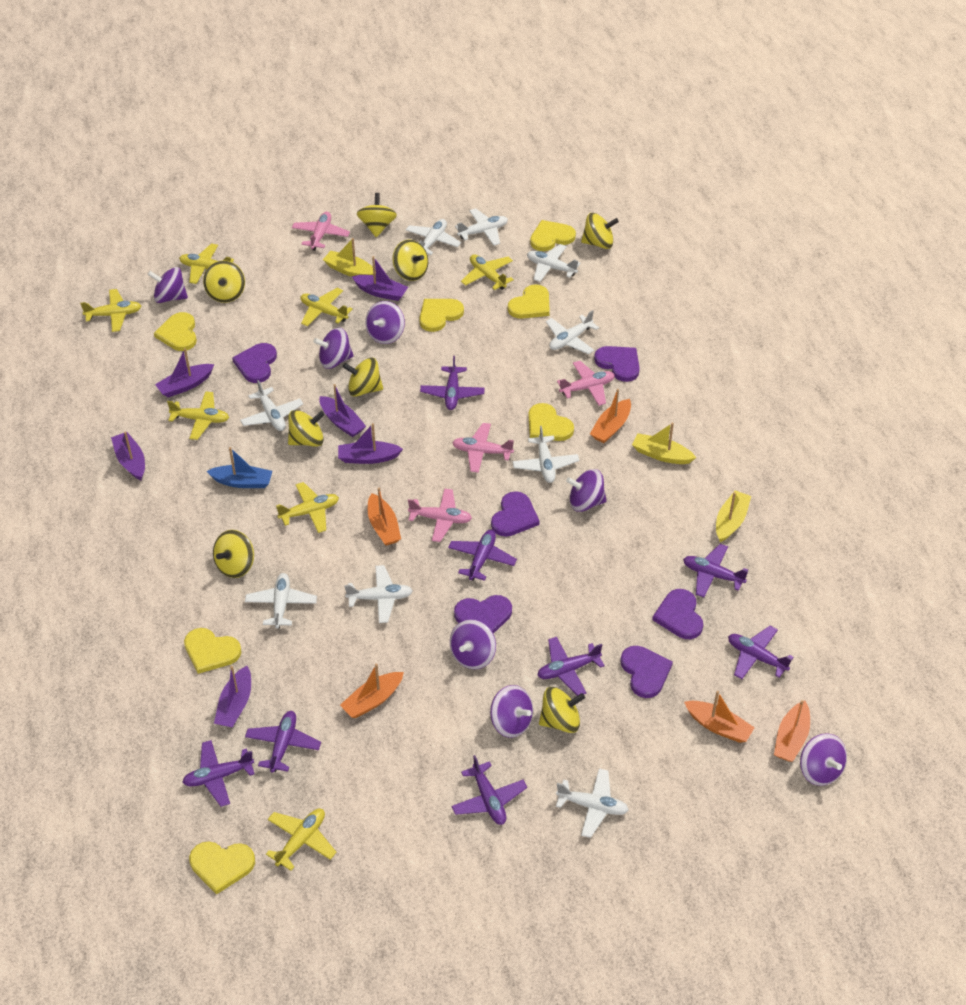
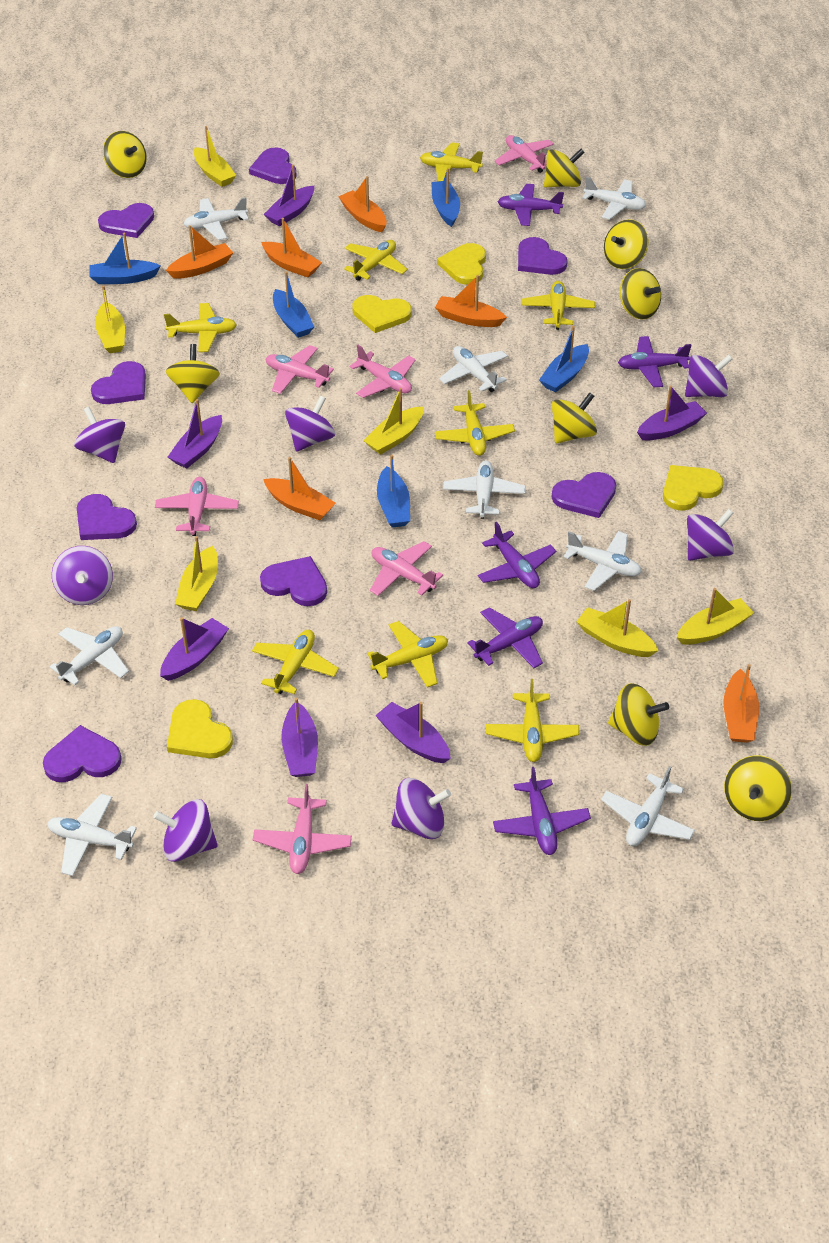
blue boat: [206,447,272,488] = 1 -> [89,233,161,284] [273,271,314,338] [377,455,410,528] [431,168,460,227] [539,326,589,393] = 5
orange boat: [340,664,404,718] [368,487,401,546] [590,389,631,443] [684,691,755,743] [774,700,810,762] = 5 -> [166,225,233,279] [261,218,322,278] [263,457,336,520] [338,176,387,232] [435,275,507,327] [723,664,759,743] = 6
pink plane: [292,212,350,251] [408,488,472,542] [452,423,514,473] [557,361,615,406] = 4 -> [155,477,239,536] [253,784,352,874] [266,345,334,394] [349,345,416,398] [370,541,443,596] [494,135,554,173] = 6
purple heart: [232,343,277,383] [454,595,512,634] [491,491,540,537] [594,346,640,382] [620,646,673,698] [652,589,703,639] = 6 -> [43,725,122,782] [77,494,137,540] [91,361,146,404] [98,203,154,238] [249,148,297,184] [260,556,327,606] [518,237,568,275] [552,472,616,518] = 8
purple plane: [182,740,255,807] [245,711,321,773] [420,356,485,410] [448,530,517,581] [451,755,527,825] [537,637,605,696] [683,544,748,597] [728,626,794,679] = 8 -> [467,607,543,668] [478,522,556,588] [493,767,591,855] [497,184,564,226] [618,336,692,387] = 5
white plane: [240,380,303,431] [245,573,317,629] [344,565,413,623] [406,219,461,255] [455,208,508,246] [512,426,579,483] [527,244,580,282] [546,310,599,354] [556,768,629,838] = 9 -> [47,794,137,876] [50,626,129,685] [184,197,249,240] [439,346,508,392] [443,460,526,519] [563,531,642,591] [582,177,646,220] [601,766,695,846] = 8
yellow boat: [323,238,376,277] [632,423,696,464] [716,490,751,542] = 3 -> [95,285,125,353] [175,536,218,611] [194,126,236,187] [363,388,424,455] [576,599,659,657] [677,588,754,645] = 6
yellow heart: [154,312,197,351] [184,628,241,674] [189,842,255,894] [419,299,464,332] [508,284,550,319] [528,403,574,441] [530,220,576,251] = 7 -> [167,699,233,758] [352,295,412,333] [437,243,486,285] [663,465,724,510] = 4
yellow plane: [80,289,141,332] [167,391,229,440] [179,243,234,284] [266,808,337,871] [276,482,339,533] [300,288,353,326] [461,254,514,290] = 7 -> [164,303,237,352] [252,630,339,694] [344,240,408,281] [367,621,448,688] [420,142,483,181] [435,390,515,456] [486,679,579,762] [521,281,595,330] = 8

